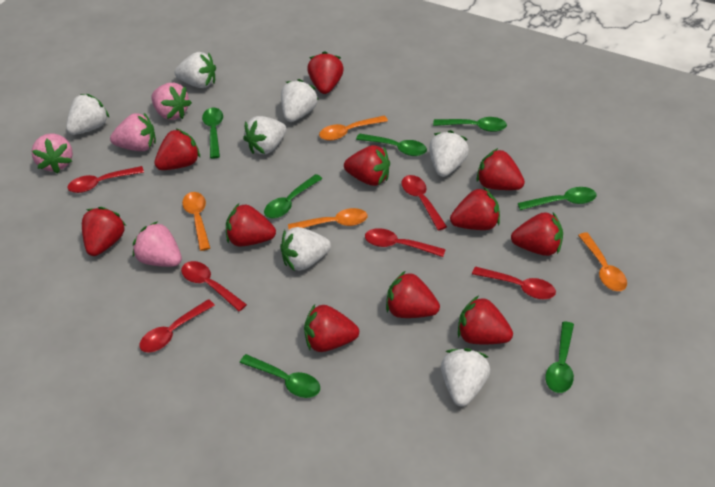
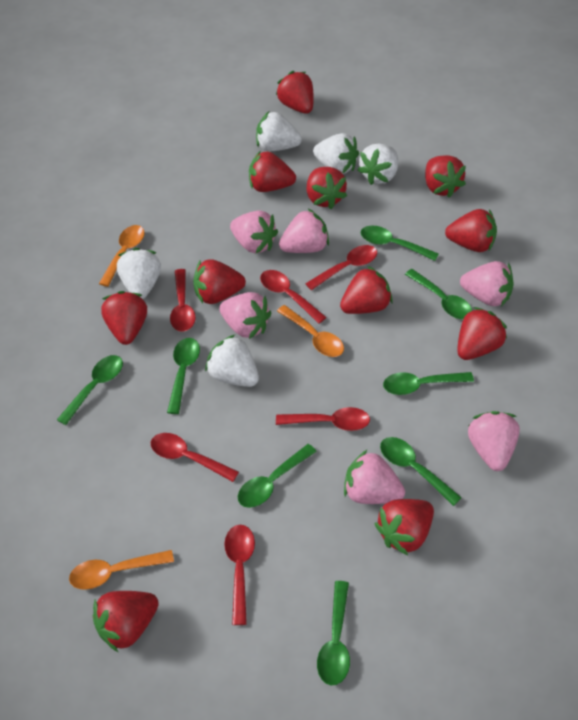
green spoon: [202,108,223,159] [240,354,320,398] [264,174,323,218] [356,133,427,156] [433,117,507,132] [518,187,597,210] [545,322,574,393] = 7 -> [57,355,123,425] [167,338,200,414] [238,444,317,508] [317,581,350,685] [360,226,439,261] [380,437,462,506] [383,372,474,395] [405,269,473,319] = 8
orange spoon: [182,192,210,251] [288,208,368,229] [319,115,388,141] [578,232,627,291] = 4 -> [69,550,174,590] [99,225,145,287] [277,305,344,357] = 3
pink strawberry: [32,133,73,173] [110,113,156,151] [133,221,182,267] [151,83,192,120] = 4 -> [219,292,271,339] [230,210,278,253] [279,209,329,253] [344,449,405,504] [460,261,513,306] [468,411,520,471] = 6
white strawberry: [66,94,109,135] [175,52,216,88] [243,116,287,155] [280,227,331,271] [281,79,319,122] [429,130,469,177] [441,348,491,406] = 7 -> [117,248,161,299] [205,335,259,387] [256,112,302,151] [313,133,359,174] [357,144,398,185] = 5

